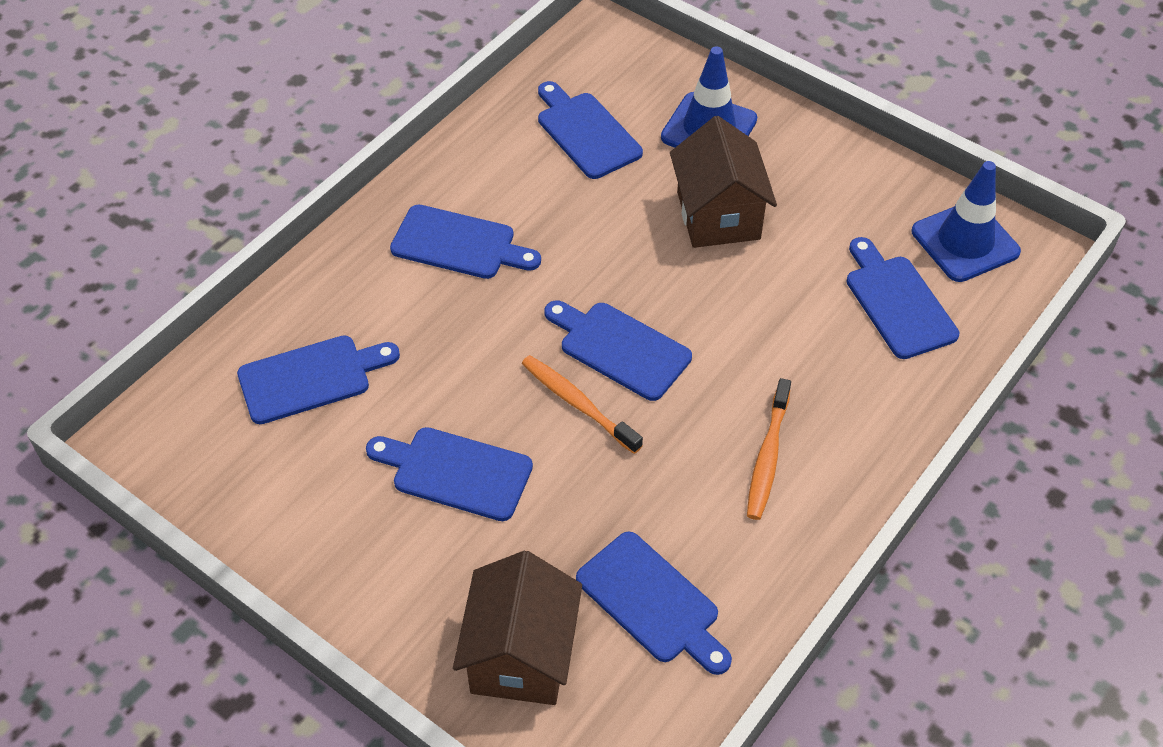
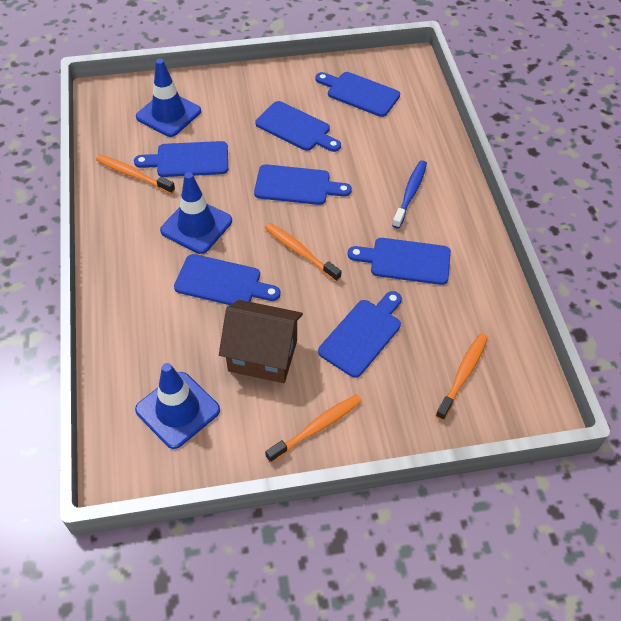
blue toothbrush: none = 0 -> [392,160,427,229] = 1
blue traffic cone: [661,46,757,148] [912,161,1021,282] = 2 -> [135,363,220,449] [136,59,201,137] [160,172,232,254] = 3
brown house: [453,551,582,705] [670,116,777,248] = 2 -> [219,300,303,383] = 1
orange toothbrush: [522,355,643,454] [747,378,791,520] = 2 -> [96,155,175,194] [265,223,342,282] [265,394,362,463] [436,334,488,420] = 4

